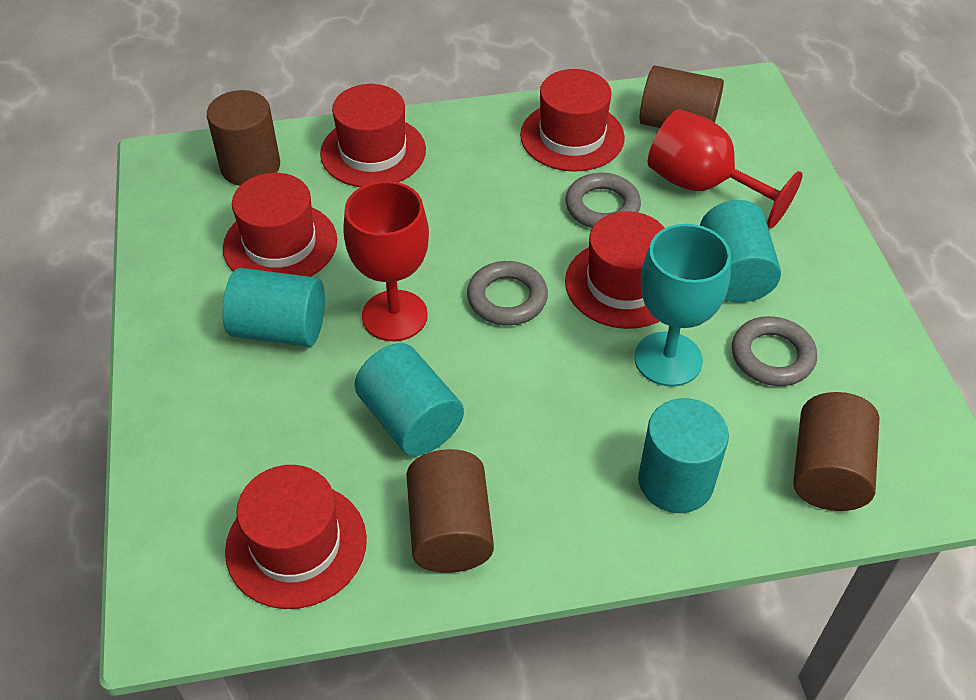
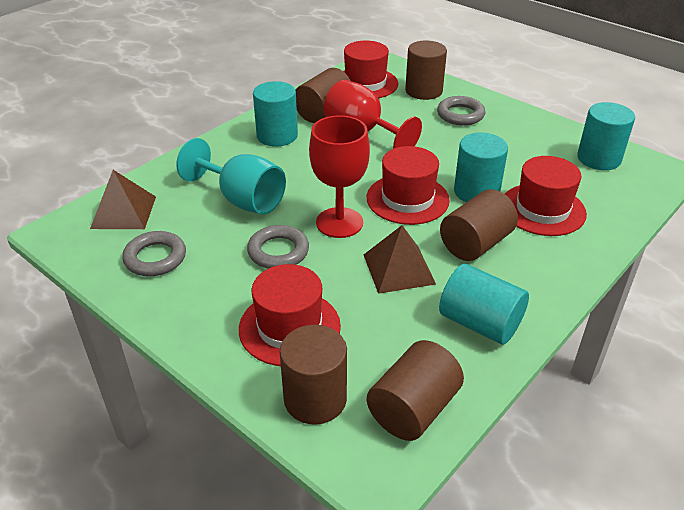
brown cylinder: [207,90,280,186] [406,449,494,573] [639,66,724,128] [793,392,880,511] = 4 -> [280,325,347,424] [296,68,351,123] [367,340,464,441] [405,40,447,100] [440,189,518,261] = 5
brown pyramid: none = 0 -> [90,170,156,229] [364,225,436,294] = 2
red hat: [223,173,337,277] [225,465,367,609] [320,84,426,187] [520,69,625,172] [565,211,665,329] = 5 -> [239,264,341,366] [343,41,398,98] [367,146,450,225] [505,156,587,236] = 4

